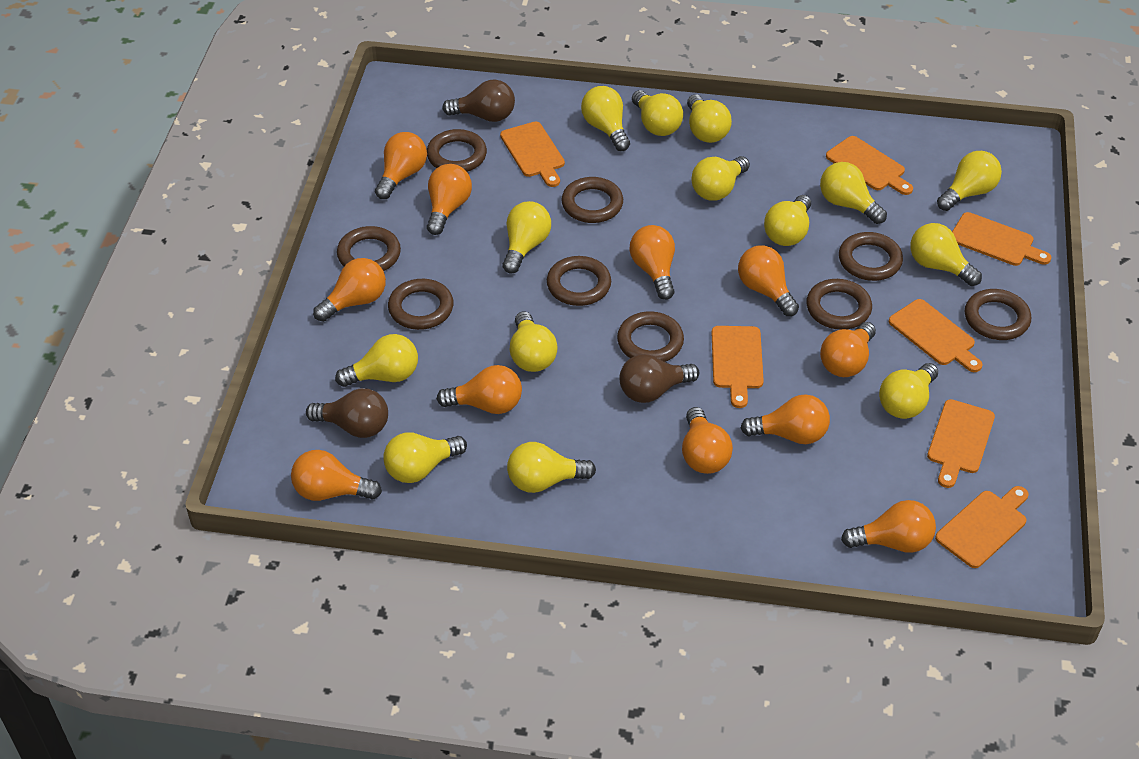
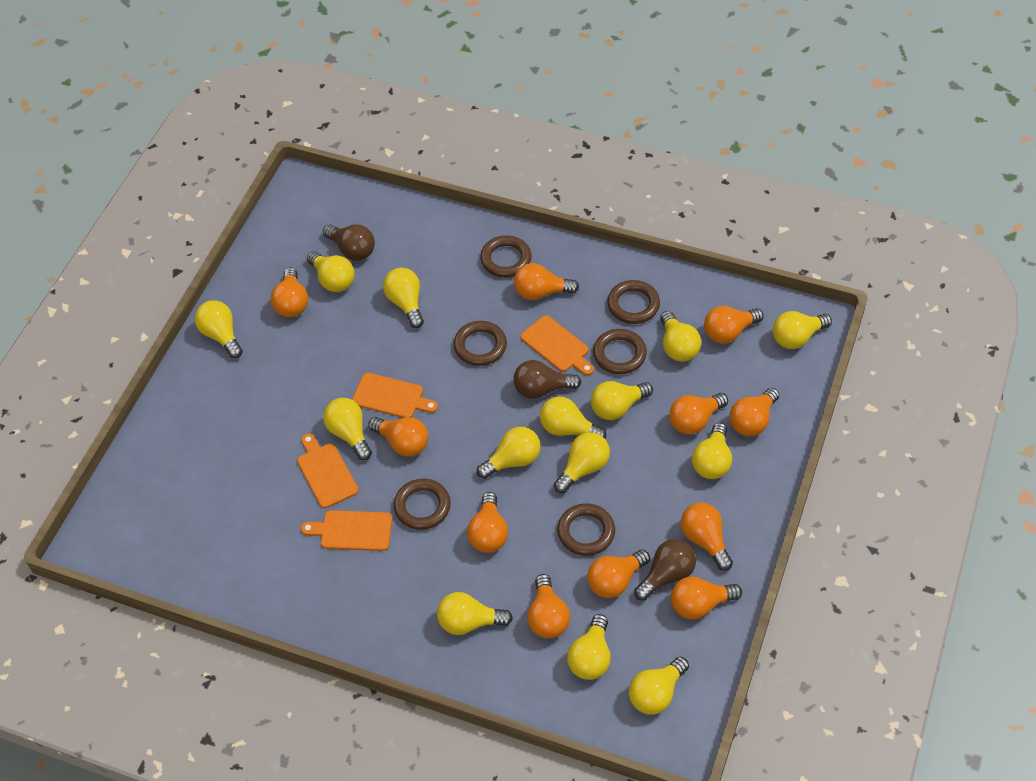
brown ring: [337,226,401,271] [388,279,453,330] [427,129,487,172] [547,256,611,306] [562,177,623,223] [617,311,684,362] [806,279,872,330] [839,232,903,281] [965,289,1031,340] = 9 -> [394,479,451,530] [454,321,507,366] [480,235,531,278] [557,503,615,556] [593,329,647,374] [607,280,660,324] = 6
orange cutting board: [500,121,565,187] [712,326,764,408] [826,136,913,195] [889,299,983,372] [927,399,995,488] [935,486,1028,568] [952,212,1051,266] = 7 -> [297,433,358,508] [301,510,392,551] [352,373,438,418] [521,315,594,376] = 4

